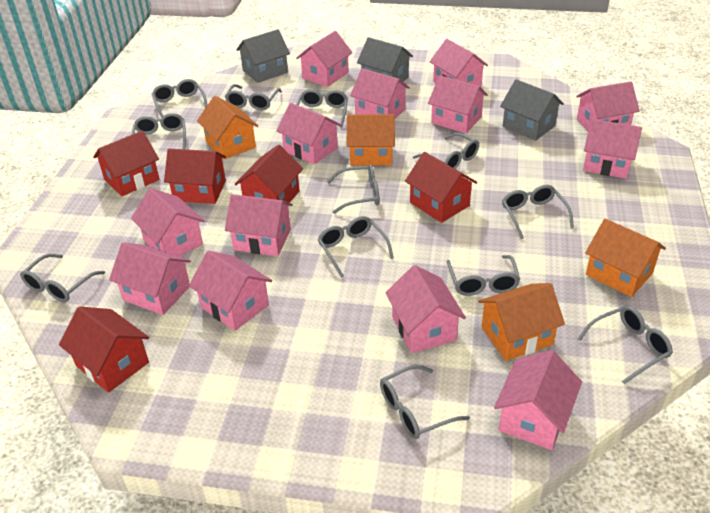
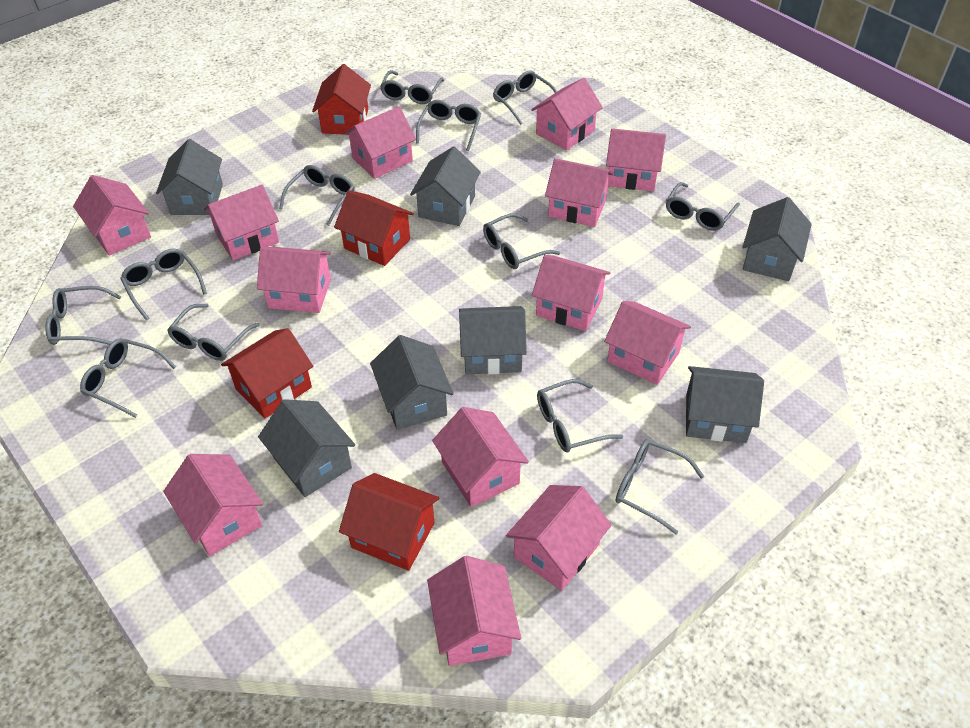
grey house: [236,29,290,83] [357,37,413,82] [500,79,564,141] = 3 -> [156,139,223,215] [258,399,355,497] [370,335,454,430] [410,146,481,226] [459,306,527,374] [686,366,764,443] [743,197,812,281] = 7
orange house: [197,96,258,160] [347,114,395,166] [478,283,565,361] [585,219,666,297] = 4 -> none = 0
red house: [59,306,149,393] [93,131,160,196] [164,148,226,204] [235,145,303,203] [405,152,477,223] = 5 -> [221,328,313,418] [312,64,371,135] [334,190,414,266] [339,473,439,571] = 4

